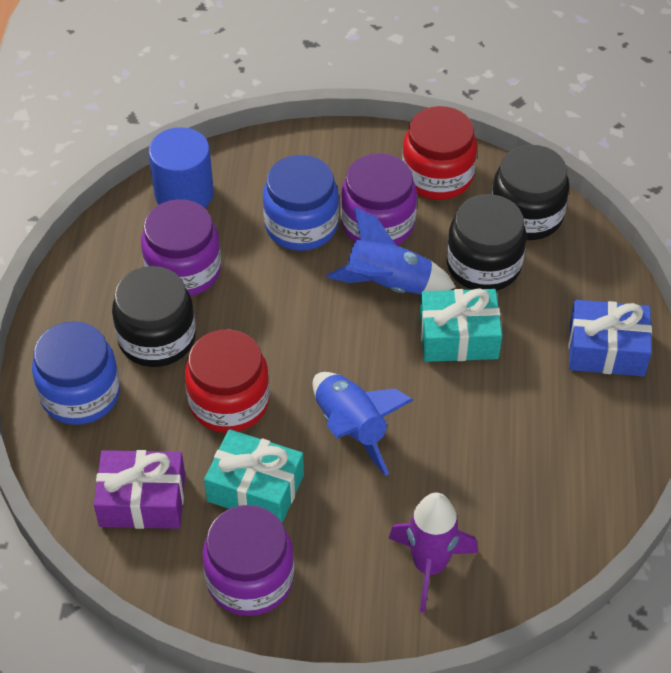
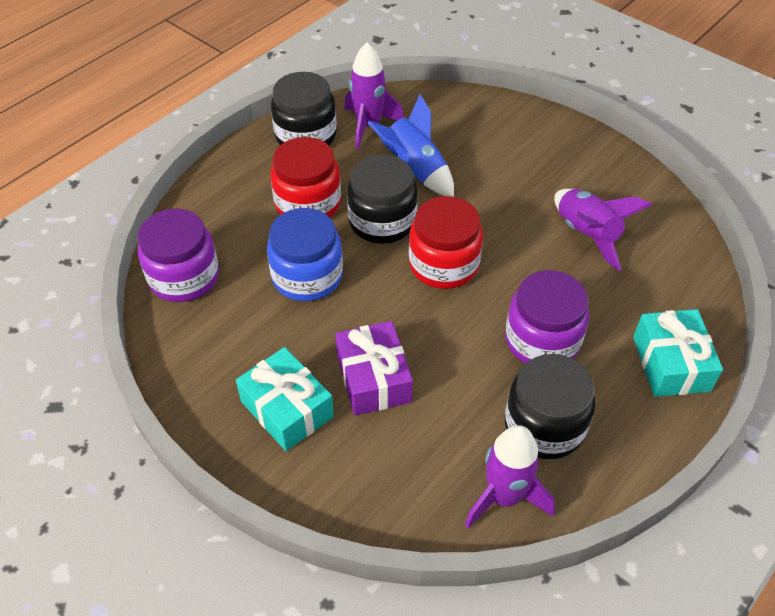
blue cylinder: [149,127,214,208] = 1 -> none = 0
blue gift: [568,300,652,377] = 1 -> none = 0
blue jar: [32,321,120,425] [263,155,339,251] = 2 -> [267,208,343,301] = 1
blue rocket: [312,372,413,476] [326,207,456,294] = 2 -> [368,94,454,197] = 1
purple jar: [141,199,221,296] [202,505,294,616] [341,153,417,245] = 3 -> [137,209,219,302] [505,270,589,364] = 2
purple rocket: [389,493,478,613] = 1 -> [344,43,404,150] [465,425,555,528] [554,189,652,271] = 3

